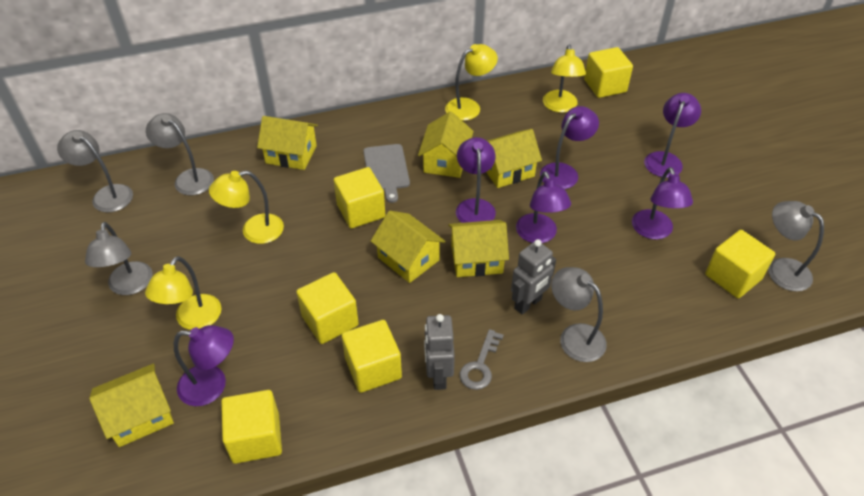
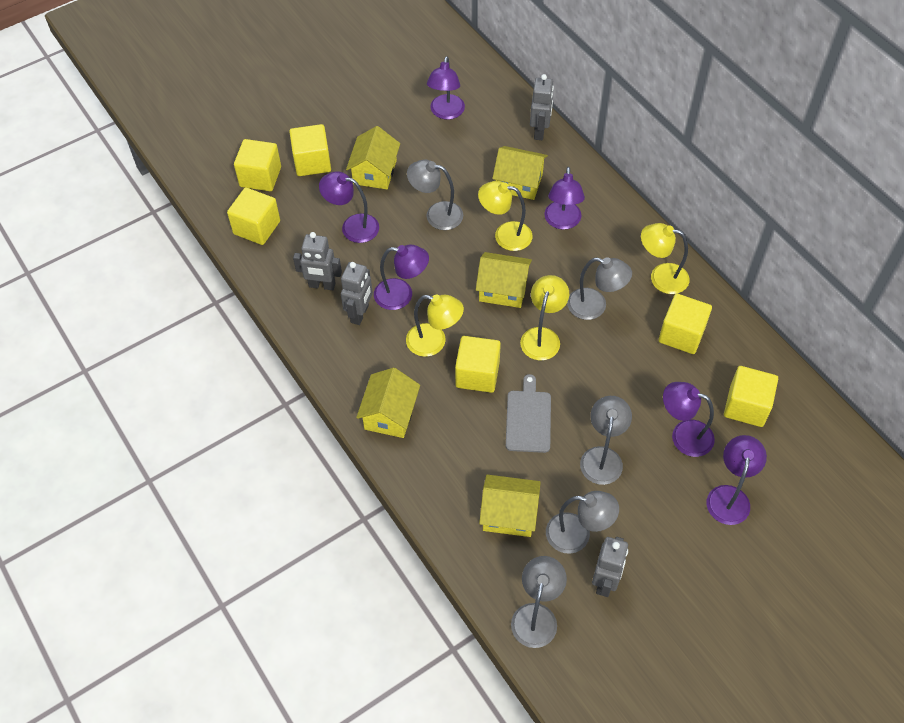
grey key: [460,329,504,390] = 1 -> none = 0
grey robot: [424,314,455,390] [511,239,556,315] = 2 -> [293,232,342,290] [341,262,373,325] [530,74,554,140] [592,537,628,597] = 4
yellow house: [89,364,174,447] [257,116,318,170] [371,211,445,283] [418,111,474,178] [448,220,509,277] [486,129,542,188] = 6 -> [346,126,400,189] [356,368,420,438] [476,252,532,308] [479,475,541,537] [492,146,548,200] = 5

